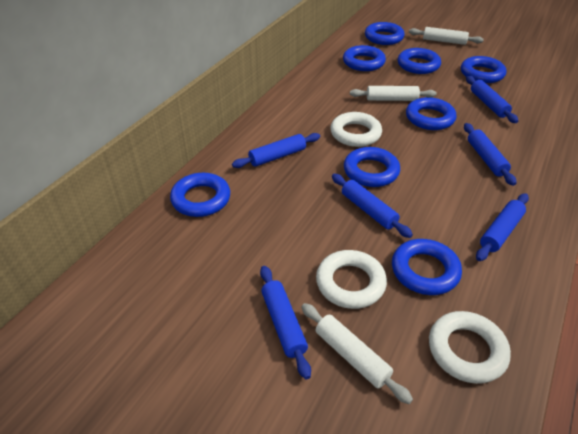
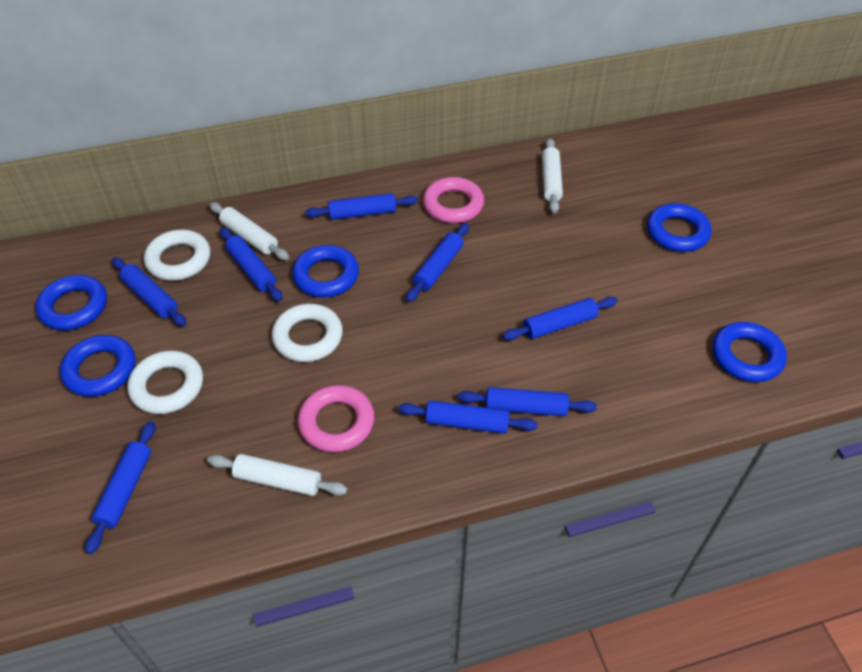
blue ring: [170,173,230,217] [343,45,386,71] [344,147,400,187] [365,22,405,45] [392,239,462,295] [398,48,441,74] [406,97,456,130] [461,56,506,83] = 8 -> [35,275,107,330] [60,335,135,397] [292,245,359,298] [647,203,712,252] [712,322,787,382] = 5
blue rolling pin: [232,133,320,168] [260,266,311,380] [332,174,413,238] [464,123,516,186] [466,76,518,123] [476,193,529,261] = 6 -> [85,421,155,554] [112,257,187,326] [220,227,283,302] [305,193,418,220] [398,400,538,434] [406,223,469,302] [458,387,597,416] [502,297,618,341] = 8
pink ring: none = 0 -> [298,385,375,453] [423,177,484,223] = 2

